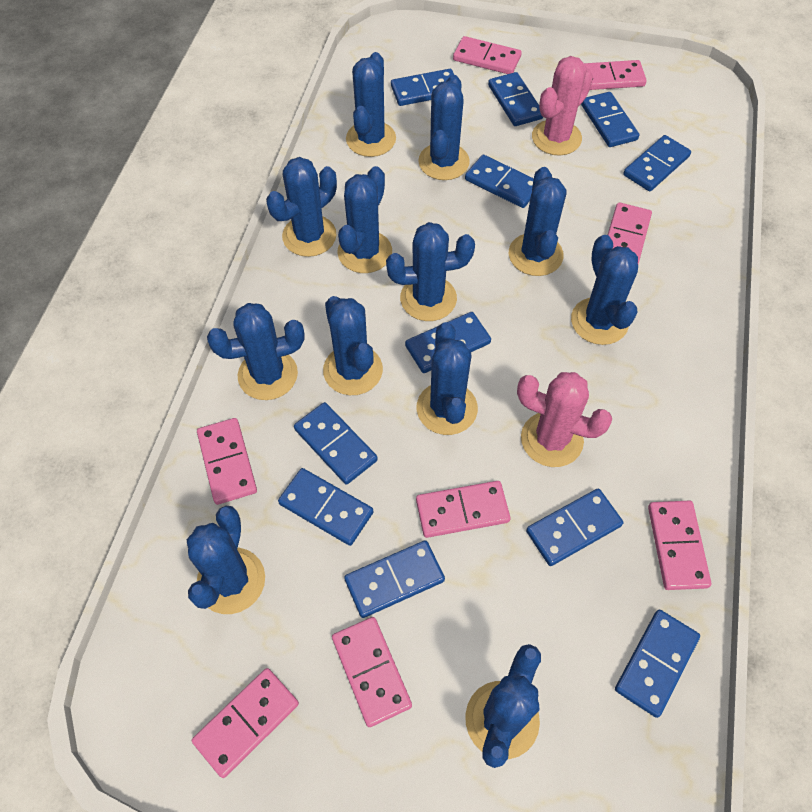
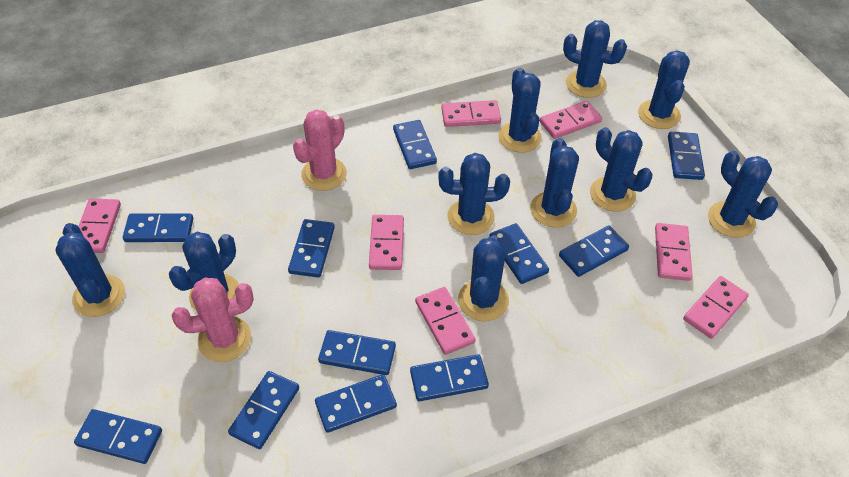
blue cactus: [187,506,265,614] [207,303,305,400] [266,157,337,257] [323,296,383,395] [337,166,392,273] [346,52,396,157] [386,222,475,321] [417,322,478,435] [418,75,470,180] [465,644,541,768] [509,167,567,276] [571,235,638,345] = 12 -> [55,223,125,317] [169,232,239,311] [438,153,510,235] [458,235,509,322] [498,68,542,153] [530,138,579,228] [563,20,627,98] [590,127,652,212] [638,50,690,129] [708,151,778,238] = 10
pink domino: [192,668,299,778] [197,418,257,505] [332,617,412,727] [416,481,510,538] [453,36,522,74] [584,60,647,90] [608,202,652,264] [648,501,711,590] = 8 -> [78,199,121,253] [369,215,404,270] [415,287,476,355] [441,100,501,127] [540,101,602,139] [655,223,693,281] [683,276,749,339] = 7

